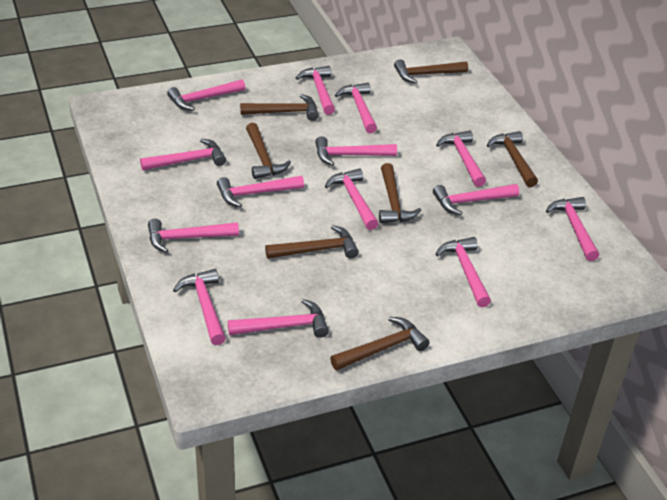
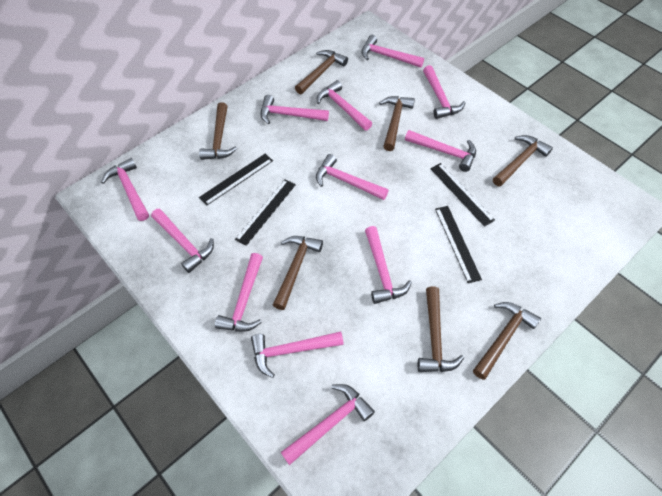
black ruler: none = 0 -> [199,154,273,206] [235,179,296,246] [430,163,495,227] [435,206,482,283] = 4
pink hammer: [140,139,226,171] [148,219,239,253] [167,79,245,111] [173,269,226,345] [217,176,304,208] [228,299,329,338] [296,66,335,115] [315,136,397,166] [325,168,379,230] [335,83,377,133] [433,184,519,215] [436,131,486,187] [436,237,491,307] [546,197,599,261] = 14 -> [101,158,149,221] [151,209,214,273] [215,253,263,332] [251,332,344,378] [261,95,329,124] [281,384,375,465] [316,154,389,200] [317,80,372,131] [362,35,424,68] [365,226,412,304] [405,130,476,172] [423,65,465,119] = 12

